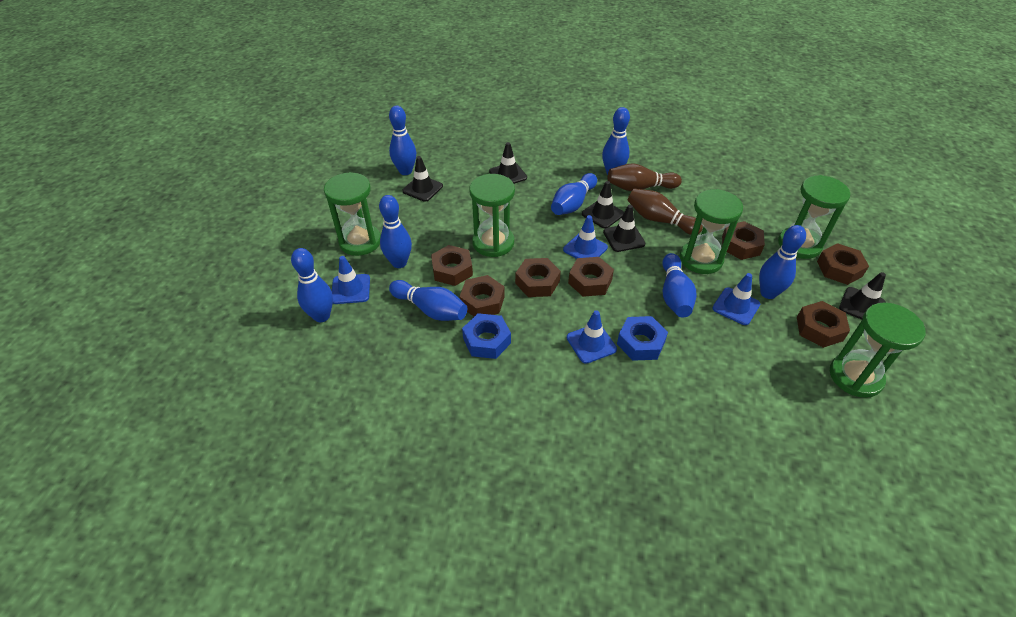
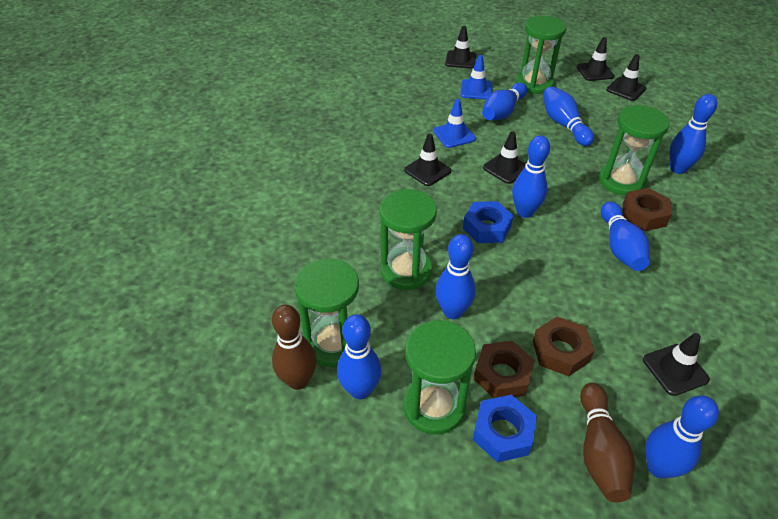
black traffic cone: [402,156,443,202] [489,142,527,184] [582,181,624,228] [603,205,645,252] [839,272,886,319] = 5 -> [404,134,451,186] [445,26,476,69] [483,131,526,184] [577,37,615,81] [606,54,646,101] [643,333,710,396] = 6
blue traffic cone: [332,256,370,304] [563,215,608,259] [567,310,617,364] [712,273,760,325] = 4 -> [433,99,476,148] [460,55,492,100] = 2
brown nut: [431,245,473,286] [459,275,505,316] [515,258,561,297] [568,257,614,297] [722,221,765,260] [797,301,850,348] [817,243,869,285] = 7 -> [474,341,535,398] [533,317,594,376] [623,188,672,231] = 3

